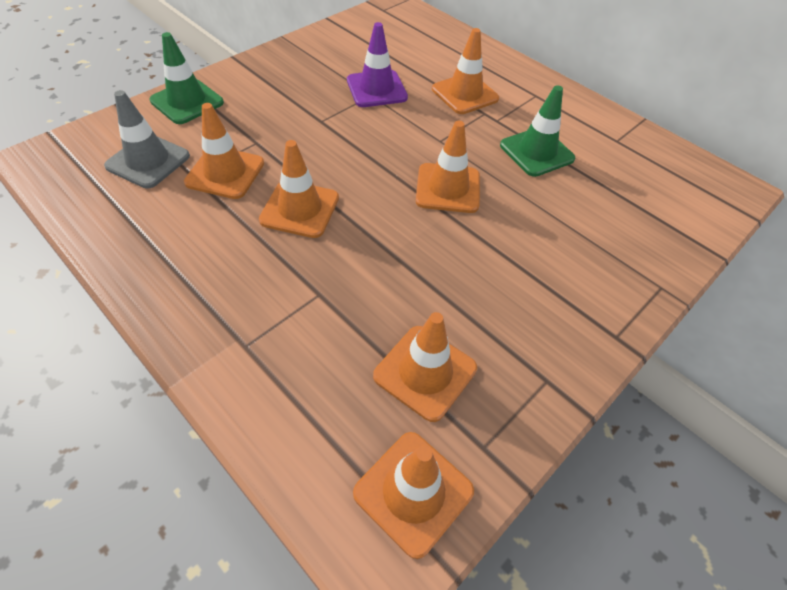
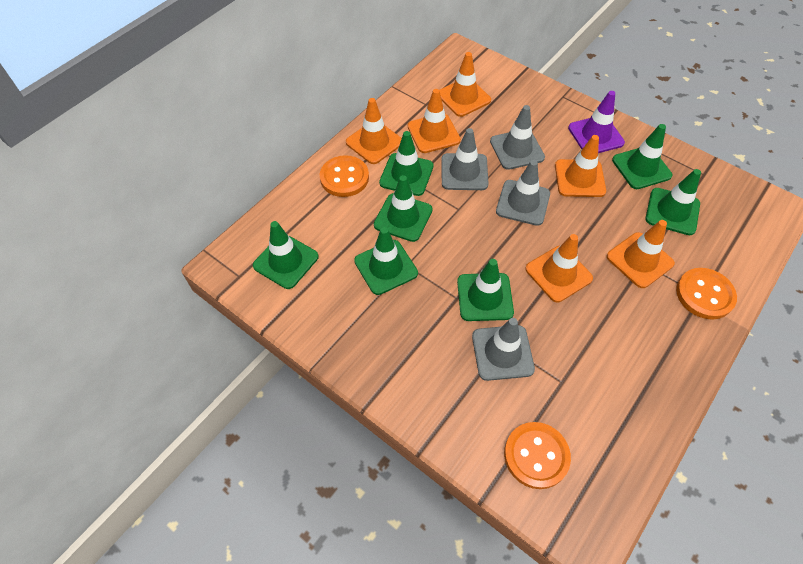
green traffic cone: [149,32,224,124] [500,85,575,177] = 2 -> [253,221,319,289] [354,227,418,295] [374,175,433,242] [379,131,434,196] [457,259,514,321] [612,124,672,189] [646,169,701,235] = 7
grey traffic cone: [104,90,190,188] = 1 -> [441,128,489,190] [472,318,535,381] [490,105,545,170] [496,160,550,226] = 4
orange button: none = 0 -> [320,155,369,197] [504,422,571,489] [676,268,737,320] = 3

